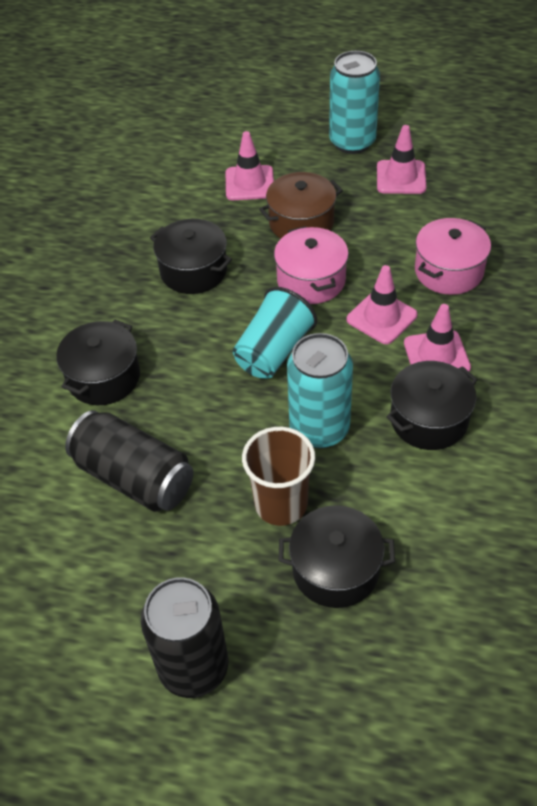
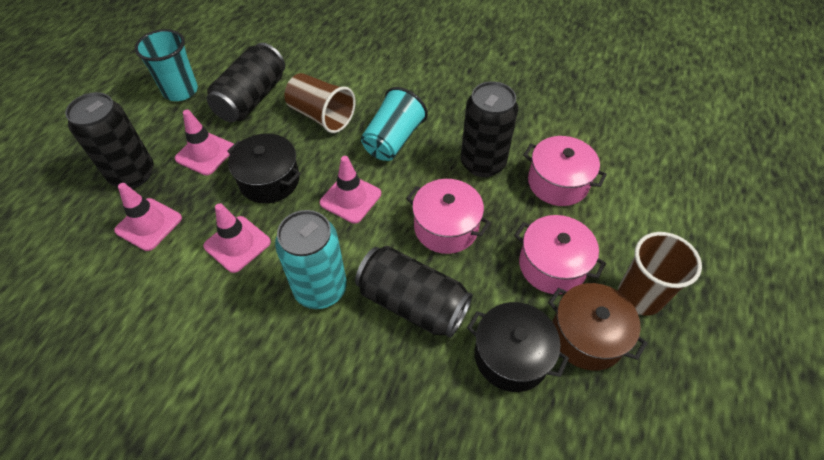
black can: [65,410,193,512] [141,577,228,698] = 2 -> [65,92,154,188] [206,42,285,122] [355,246,473,338] [461,81,518,177] = 4
black pot: [56,320,140,405] [150,219,232,294] [279,505,395,608] [386,361,478,450] = 4 -> [227,133,301,204] [467,302,569,392] = 2
brown cup: [242,427,315,526] = 1 -> [284,73,355,133] [618,232,702,316] = 2
pink pot: [274,226,349,304] [415,218,491,295] = 2 -> [406,179,491,254] [514,215,606,294] [523,136,607,206] = 3
turquoise can: [287,333,353,448] [329,51,380,154] = 2 -> [275,210,347,309] = 1
turquoise cup: [233,287,317,379] = 1 -> [135,29,198,101] [361,87,428,161] = 2

